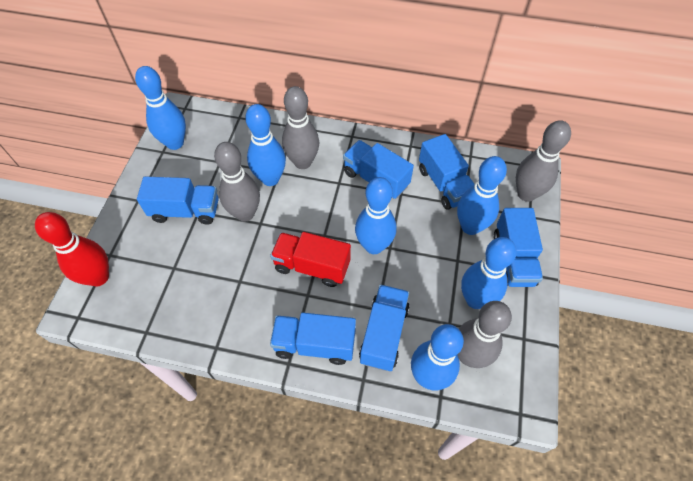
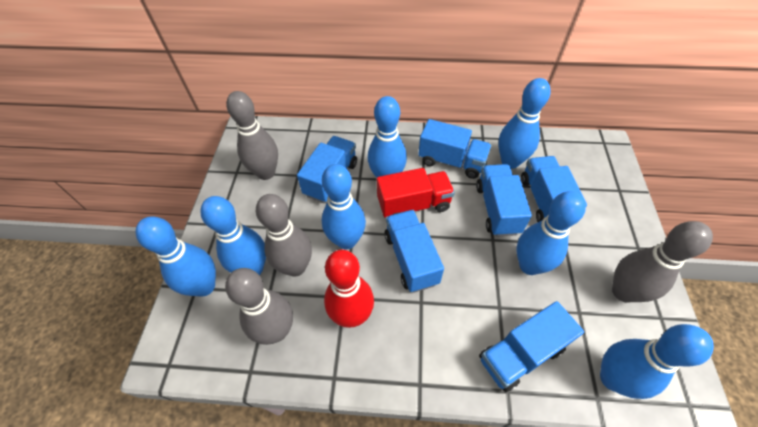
blue bowling pin: [135,66,186,150] [245,104,286,186] [355,177,396,254] [411,324,464,390] [457,156,507,235] [461,237,517,309] = 6 -> [136,216,216,297] [200,196,266,275] [322,164,366,249] [368,96,407,178] [498,78,551,169] [517,191,586,275] [600,324,714,399] = 7

